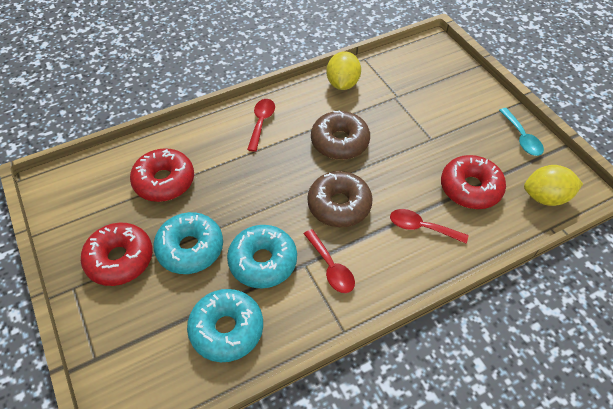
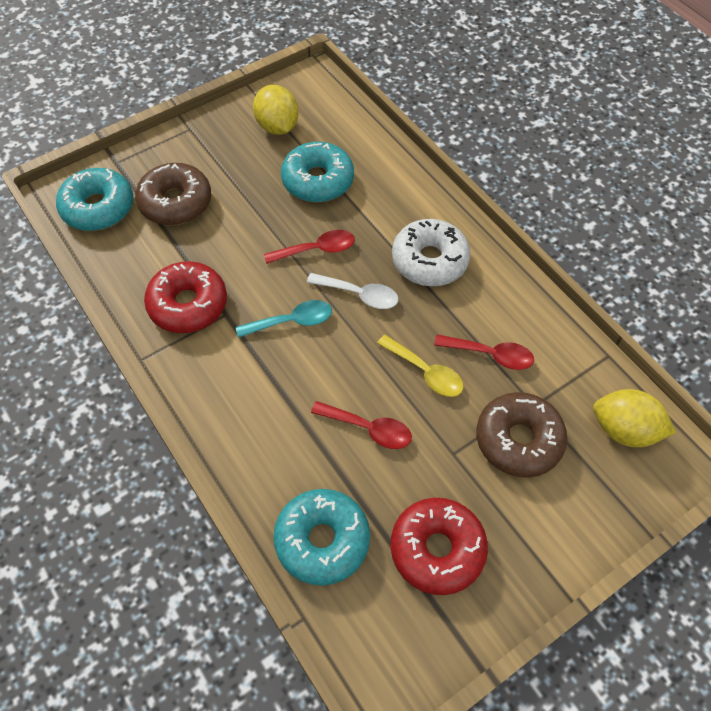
red donut: [81,223,153,286] [130,148,194,202] [441,155,506,209] = 3 -> [144,261,227,333] [391,498,488,595] = 2
white donut: none = 0 -> [392,219,471,286] = 1
white spoon: none = 0 -> [307,273,399,309] = 1
yellow spoon: none = 0 -> [377,335,463,397] = 1

